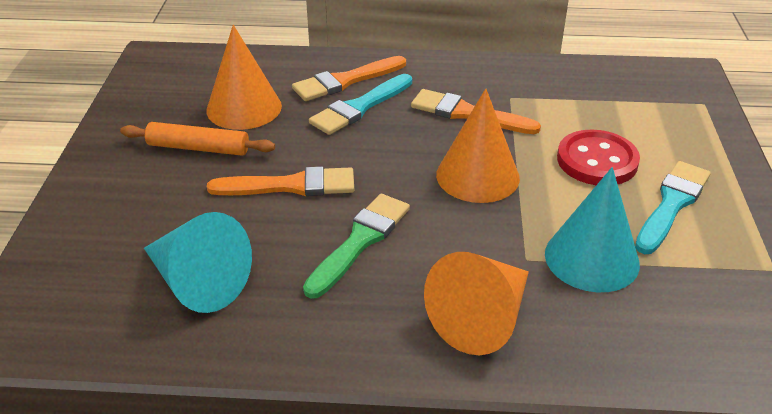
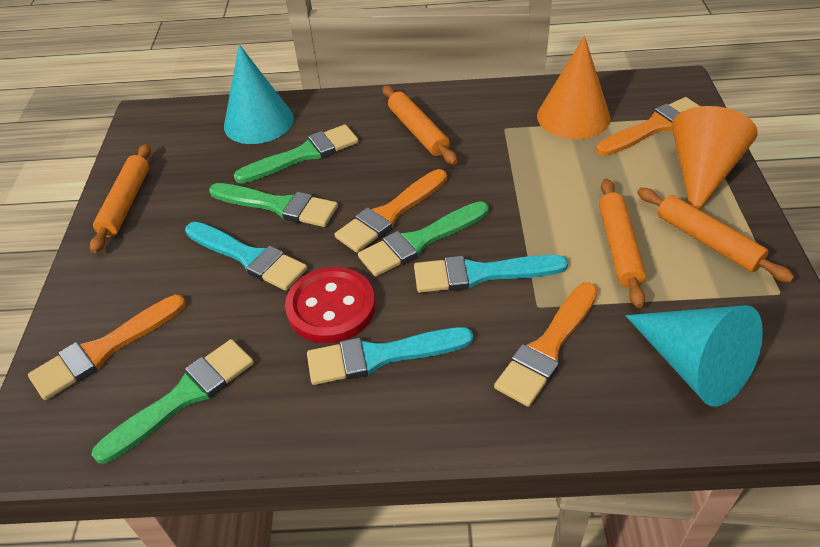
green brush: [303,194,410,299] = 1 -> [91,339,254,464] [209,183,338,227] [234,124,359,184] [358,201,489,277] = 4
orange brush: [207,166,354,196] [292,56,406,101] [411,89,541,134] = 3 -> [28,295,186,400] [335,169,447,253] [494,282,598,407] [596,97,700,156] = 4
orange cone: [206,25,282,130] [424,252,529,355] [436,88,520,203] = 3 -> [537,36,610,139] [672,106,758,210] = 2
orange rolling pin: [120,122,275,156] = 1 -> [90,144,151,253] [383,86,458,165] [599,179,646,308] [637,188,794,283] = 4
turquoise brush: [309,74,412,135] [635,161,711,254] = 2 -> [185,222,307,291] [307,327,473,385] [414,255,568,293] = 3

